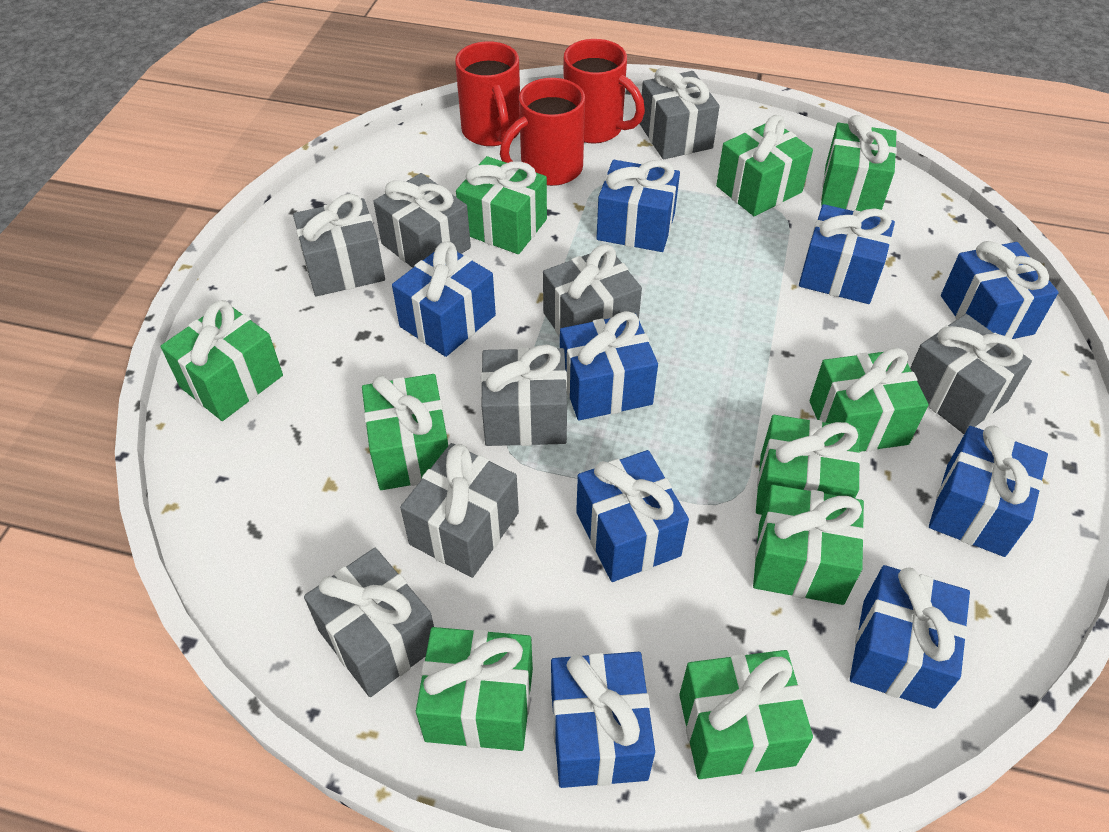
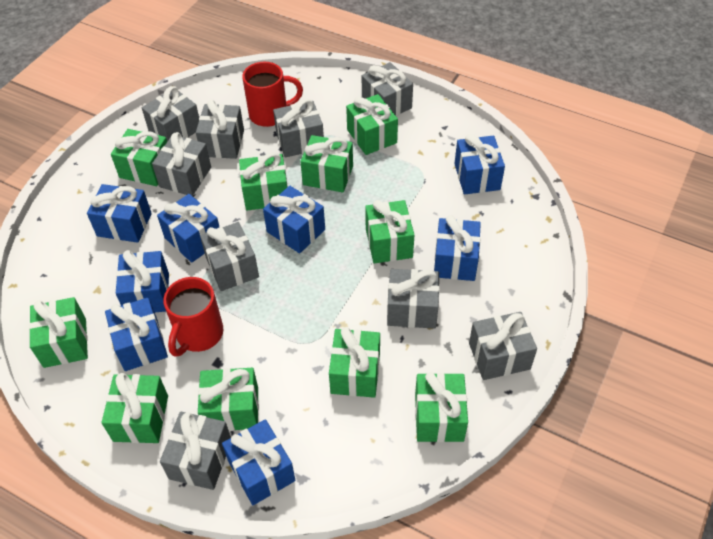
blue gift: [392,242,496,357] [551,652,655,788] [560,311,658,421] [576,450,689,582] [597,160,680,252] [799,204,895,304] [850,565,970,709] [929,426,1048,557] [941,241,1059,339] = 9 -> [87,184,152,243] [105,298,168,371] [116,250,169,312] [157,194,219,263] [222,419,295,505] [263,186,325,253] [434,215,481,281] [454,134,505,195] = 8
grey gift: [293,194,385,296] [304,548,434,697] [374,173,471,268] [400,443,519,578] [481,344,567,446] [543,244,642,337] [639,67,720,159] [910,314,1032,434] = 8 -> [142,86,199,142] [152,132,211,196] [160,412,231,490] [196,100,244,159] [200,222,259,291] [273,99,324,158] [362,62,413,116] [387,269,440,329] [469,312,537,380] = 9
red mug: [455,41,520,146] [500,78,585,186] [563,39,645,143] = 3 -> [163,277,224,357] [242,62,303,127] = 2

